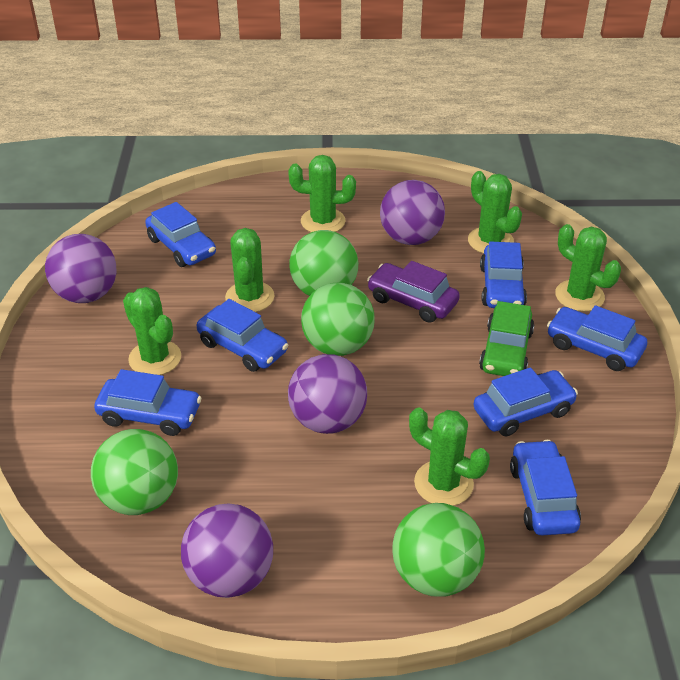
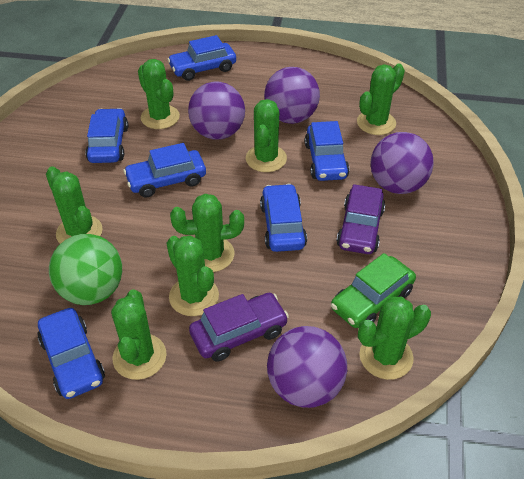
blue car: [94,369,202,436] [145,202,216,267] [197,299,288,372] [473,367,578,436] [480,241,527,308] [510,440,581,536] [547,305,647,371] = 7 -> [37,308,105,399] [85,108,128,163] [123,143,206,198] [167,35,236,81] [260,184,307,252] [305,121,349,181] = 6
green ball: [91,429,178,515] [289,230,358,296] [301,283,375,356] [392,503,485,596] = 4 -> [49,234,122,305] = 1
green cactus: [123,287,181,375] [225,228,274,312] [288,155,356,232] [409,407,490,506] [468,171,522,254] [555,224,621,312] = 6 -> [46,167,103,244] [111,289,167,380] [138,59,180,129] [167,235,219,316] [170,194,244,272] [246,99,287,172] [357,64,405,135] [358,297,431,380] = 8
purple car: [367,261,460,323] = 1 -> [189,293,289,362] [337,184,385,254] = 2

